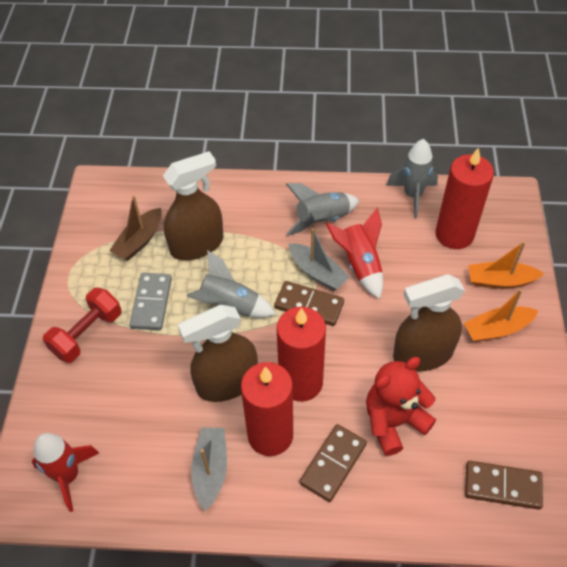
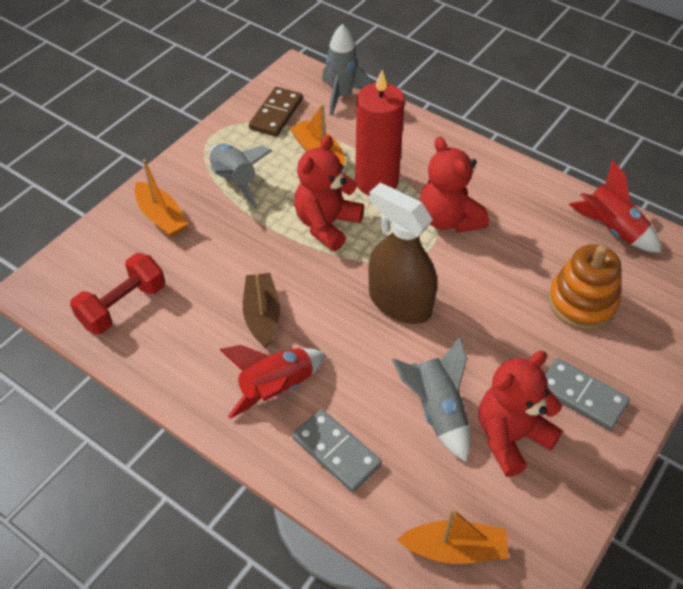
brown domino: [274,281,344,326] [300,424,367,502] [465,461,543,510] = 3 -> [249,87,303,137] = 1
brown spray bottle: [163,151,223,260] [178,305,258,402] [393,274,465,372] = 3 -> [368,183,437,324] = 1
grey boat: [191,427,227,511] [288,228,350,291] = 2 -> none = 0
grey domino: [129,273,172,330] = 1 -> [292,409,382,492] [545,358,630,430] = 2
orange boat: [464,289,539,342] [468,241,544,289] = 2 -> [135,159,189,237] [289,104,345,166] [397,508,509,564] = 3
orange stacking toy: none = 0 -> [548,244,621,329] = 1
red candle: [241,362,293,456] [277,307,326,402] [435,147,494,249] = 3 -> [355,70,405,195] = 1
red teddy bear: [366,357,436,456] = 1 -> [294,135,364,251] [420,137,489,233] [479,351,563,477] = 3

